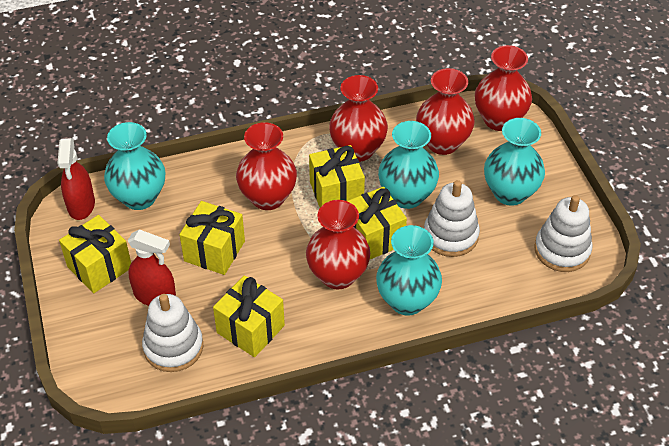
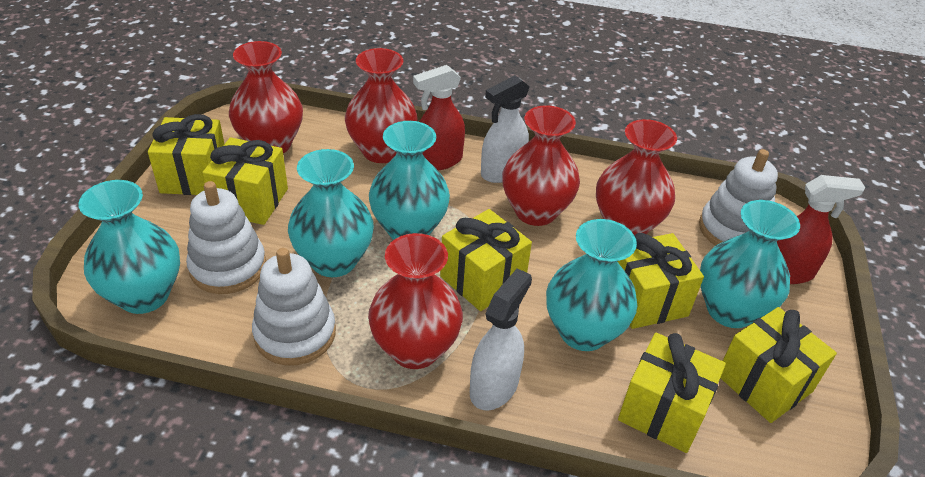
turquoise vase: [104,122,165,210] [376,225,442,315] [378,121,439,209] [484,118,545,206] = 4 -> [78,180,180,314] [288,149,374,277] [369,121,450,240] [546,219,637,351] [700,200,800,328] = 5
white spray bottle: none = 0 -> [470,268,532,411] [481,75,530,183] = 2
yellow gift: [59,215,131,293] [179,201,245,275] [213,275,285,357] [309,145,365,207] [348,187,407,259] = 5 -> [148,114,224,195] [202,137,288,225] [440,209,532,311] [617,233,704,329] [618,333,726,453] [720,307,837,423] = 6

